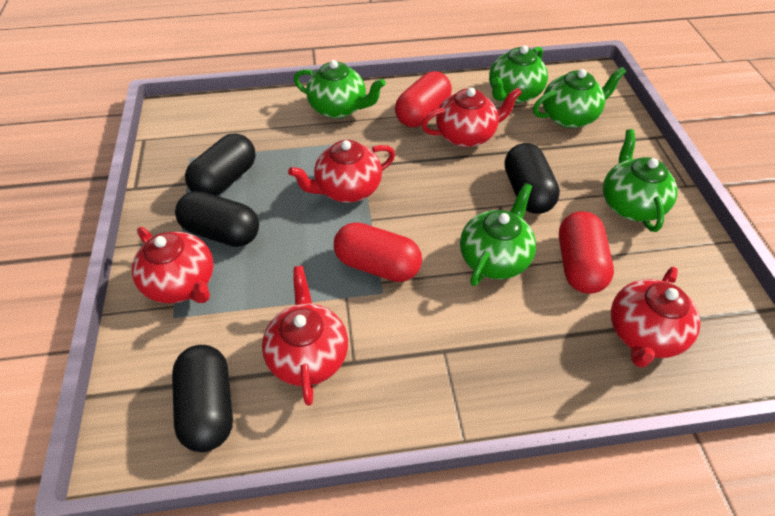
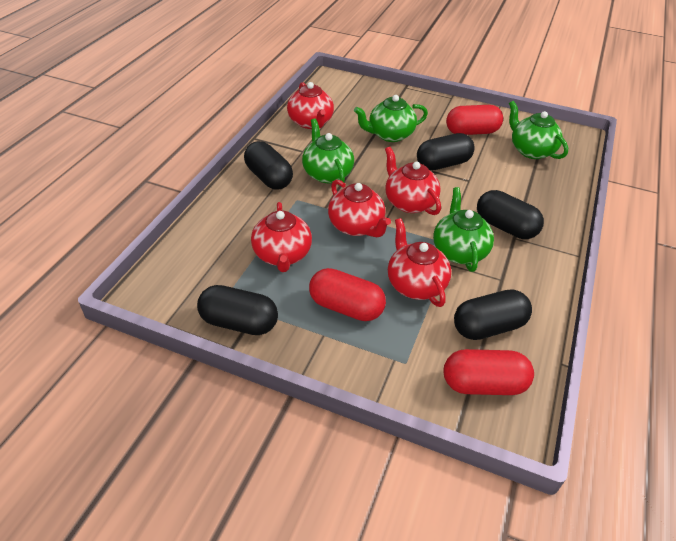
black capsule: [172,345,233,452] [175,191,259,247] [185,133,256,196] [504,143,560,214] = 4 -> [197,285,278,335] [244,141,293,190] [417,133,475,171] [454,290,532,340] [477,190,544,239] = 5
green teapot: [294,60,386,119] [460,183,536,286] [489,45,548,103] [533,67,626,128] [603,129,678,232] = 5 -> [302,118,354,186] [354,95,428,142] [433,187,494,272] [509,101,568,159] = 4

